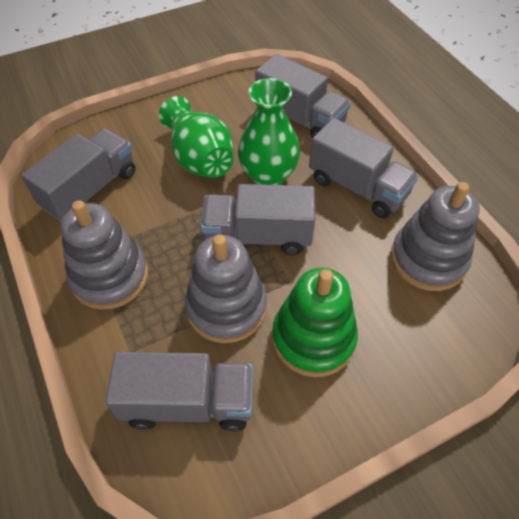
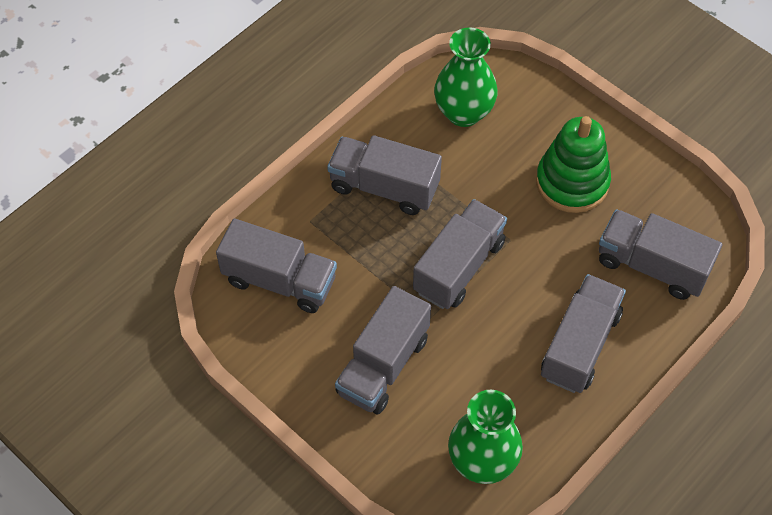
grey stacking toy: [61,200,148,310] [185,234,267,343] [391,182,480,291] = 3 -> none = 0
grey truck: [21,128,135,222] [105,352,253,431] [201,184,316,255] [255,54,351,138] [309,118,419,218] = 5 -> [216,218,337,313] [327,135,442,215] [335,286,431,414] [413,199,507,309] [541,274,626,393] [599,209,722,300] = 6

